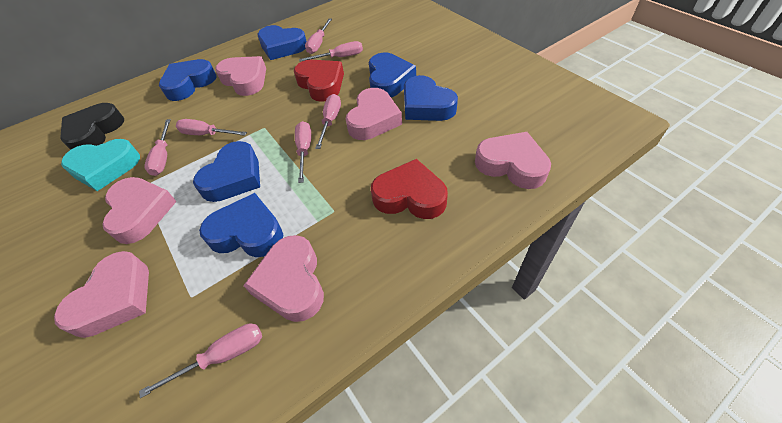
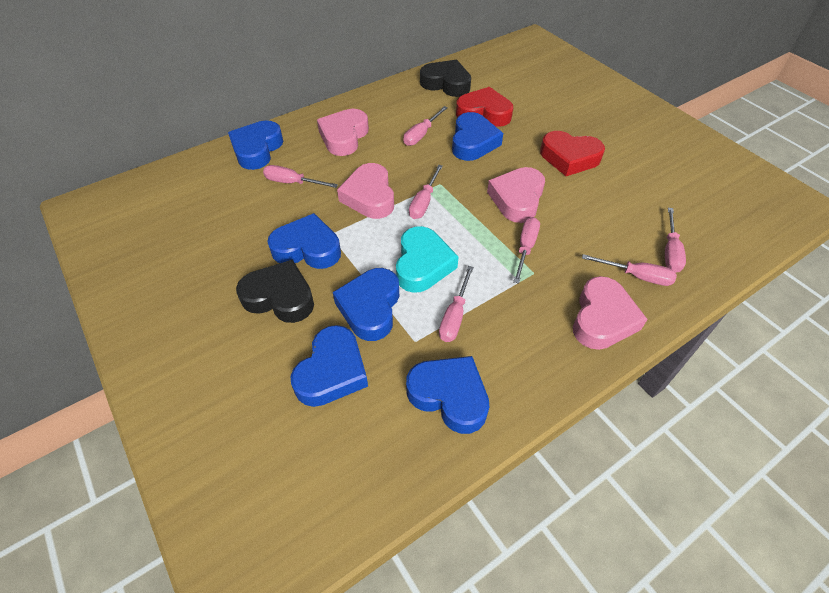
black heart: [60,103,124,150] = 1 -> [236,259,314,323] [420,60,471,97] = 2
pink heart: [54,251,149,338] [102,177,177,244] [215,56,266,96] [243,235,324,322] [346,88,402,140] [475,132,551,189] = 6 -> [317,109,369,156] [337,163,394,219] [487,167,545,223] [573,276,648,350] = 4

